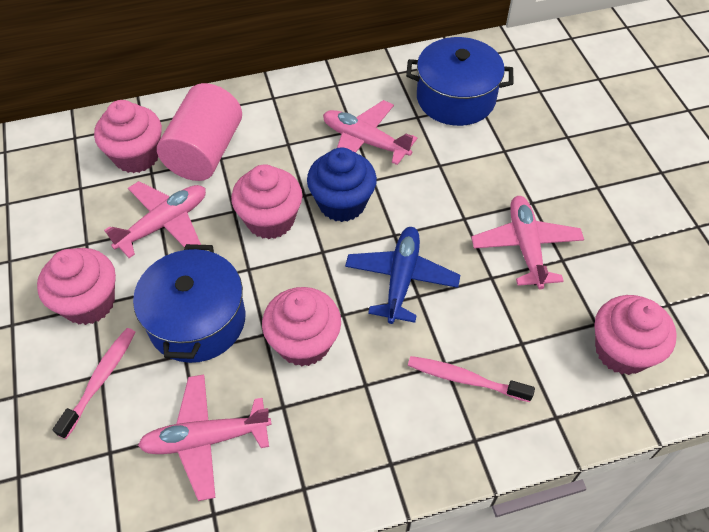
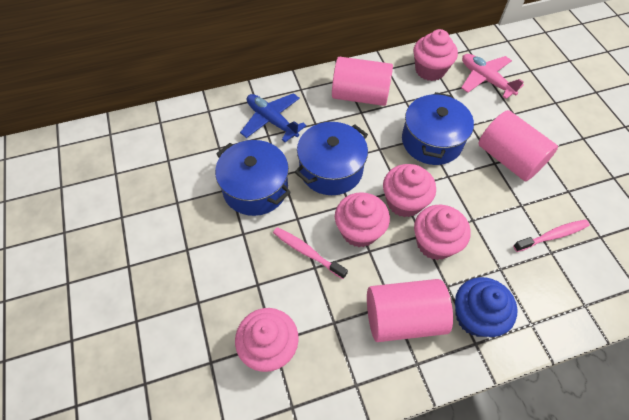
blue pot: [133,244,245,363] [406,37,513,126] = 2 -> [215,140,291,216] [295,122,368,195] [402,92,474,165] = 3
pink cylinder: [157,83,242,181] = 1 -> [332,57,393,106] [367,279,453,342] [478,110,558,182] = 3
pink plane: [104,181,206,258] [138,374,272,501] [323,100,417,165] [471,196,584,289] = 4 -> [461,54,524,99] = 1

